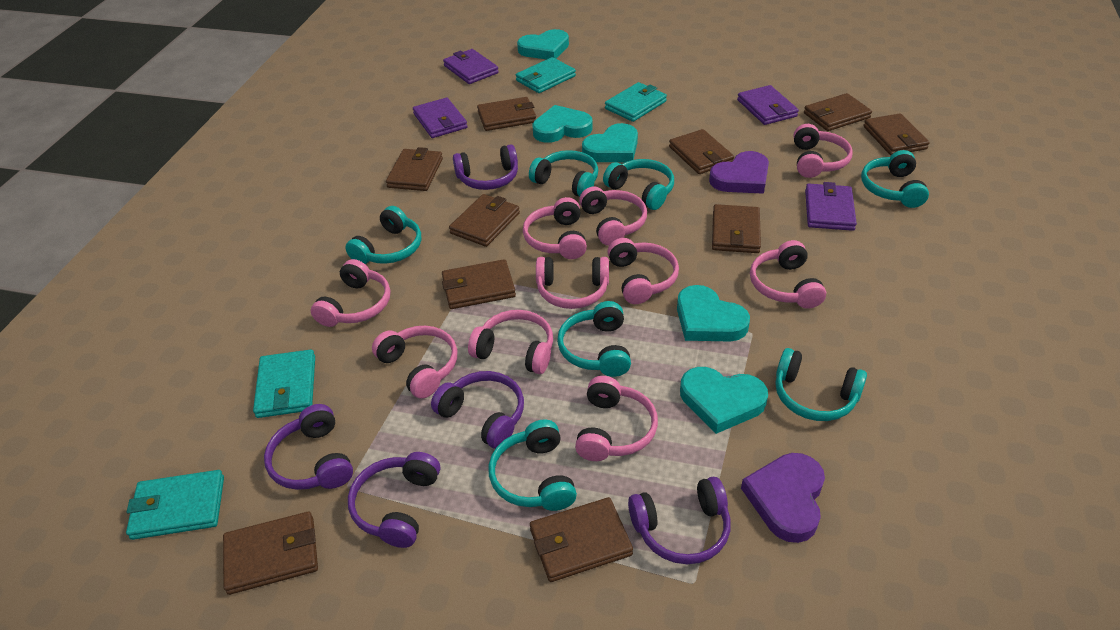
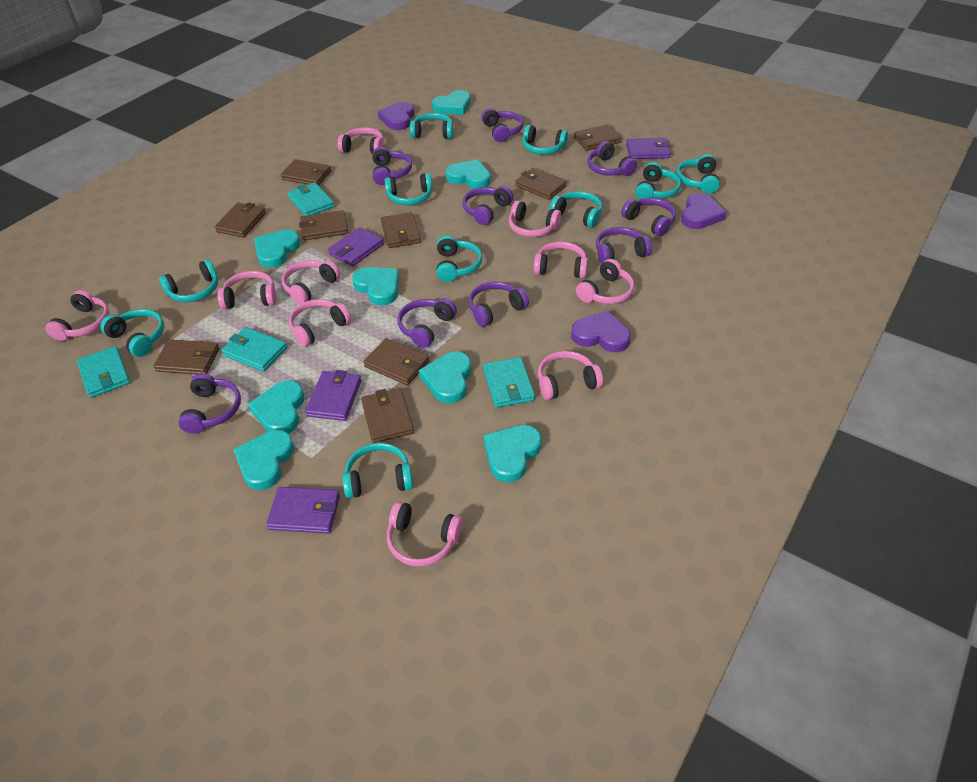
brown wallet: [223,512,318,595] [386,147,443,191] [442,259,516,309] [449,194,520,247] [477,97,536,131] [530,497,633,582] [669,129,734,174] [712,204,761,253] [804,93,872,131] [863,113,930,155] = 10 -> [153,339,219,374] [215,202,266,238] [281,159,331,186] [299,210,348,240] [361,388,414,443] [363,338,429,385] [381,212,421,248] [515,168,567,200] [574,124,621,151] = 9
purple headphones: [264,404,353,490] [348,452,440,548] [431,371,524,449] [453,144,518,190] [628,477,731,564] = 5 -> [178,373,241,434] [372,147,412,185] [397,298,457,348] [463,186,513,225] [469,282,529,327] [481,108,524,142] [588,141,637,176] [596,227,652,264] [621,198,676,236] = 9
purple heart: [709,151,769,194] [741,453,825,543] = 2 -> [378,102,414,130] [571,310,631,352] [681,193,726,229] = 3
turquoise headphones: [345,206,421,264] [488,419,577,511] [529,150,598,197] [557,301,631,377] [603,159,674,210] [776,348,867,421] [861,150,929,208] = 7 -> [100,309,164,357] [159,259,218,302] [343,443,413,499] [384,173,432,205] [410,113,453,139] [436,235,482,282] [522,125,568,155] [550,191,602,228] [635,162,681,199] [676,154,720,194] = 10
turquoise heart: [517,29,569,60] [533,105,593,143] [582,123,638,162] [677,285,750,342] [680,367,768,434] = 5 -> [233,430,294,490] [248,380,304,433] [254,230,300,268] [352,267,399,306] [419,352,471,404] [432,90,471,115] [445,159,491,189] [484,425,542,482] = 8

